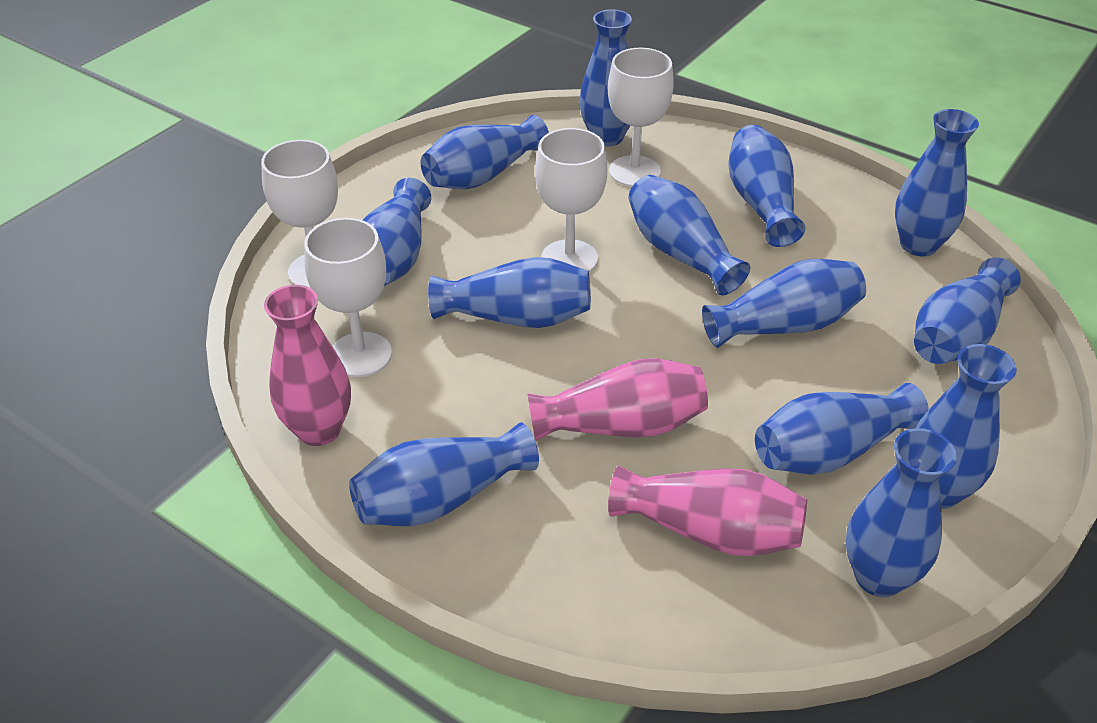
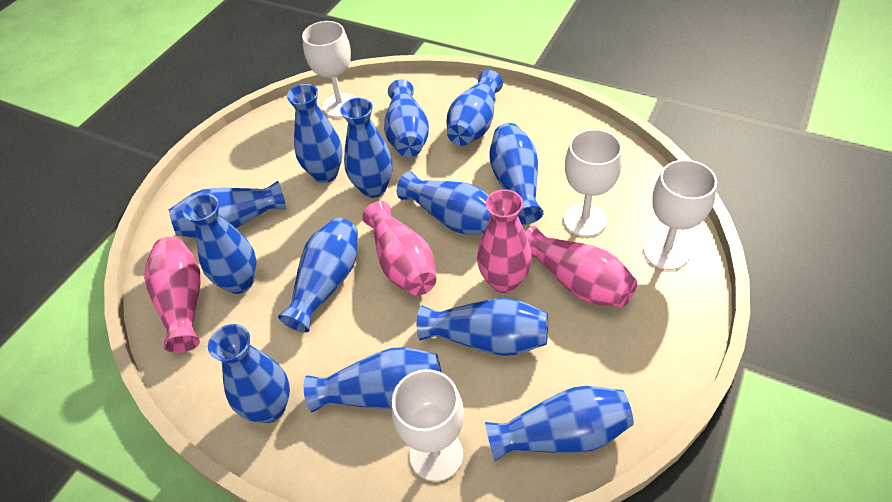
pink vase: [264,285,351,446] [527,358,708,441] [608,465,807,556] = 3 -> [144,237,201,353] [362,201,436,296] [477,189,532,293] [525,226,637,307] = 4

